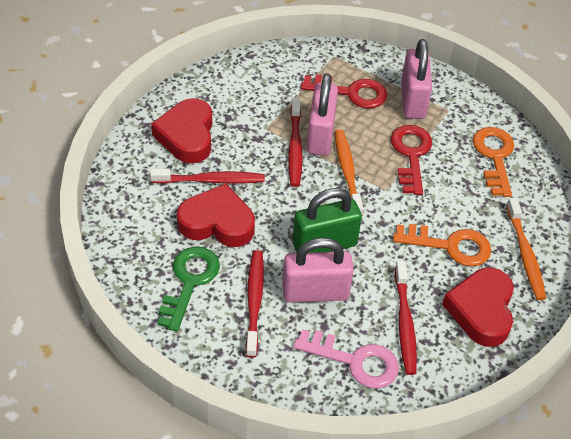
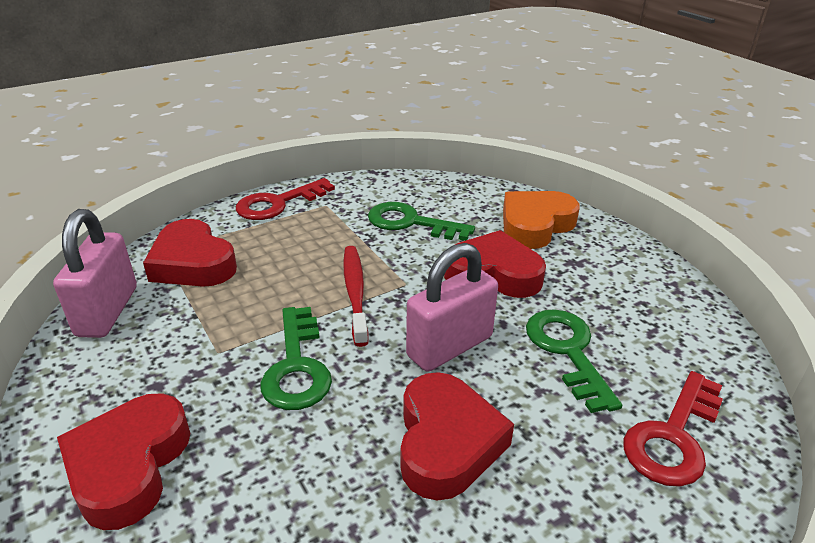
green key: [158,247,220,332] = 1 -> [260,307,332,410] [368,202,475,241] [526,309,622,413] = 3
green padlock: [293,188,362,253] = 1 -> none = 0
orange heart: none = 0 -> [503,191,580,249] = 1
orange key: [393,224,491,267] [472,127,514,197] = 2 -> none = 0
orange toothbrush: [335,129,364,216] [506,198,546,300] = 2 -> none = 0
pink key: [293,329,399,388] = 1 -> none = 0
pink padlock: [282,238,354,303] [307,73,338,156] [401,39,432,119] = 3 -> [53,209,137,338] [406,243,498,372] = 2
red heart: [151,98,212,164] [177,184,255,247] [442,268,514,347] = 3 -> [57,393,191,530] [143,219,237,287] [400,372,514,501] [444,230,546,298] = 4
red toothbrush: [150,169,265,184] [245,250,264,358] [288,97,303,187] [395,261,417,375] = 4 -> [343,246,369,347] = 1

